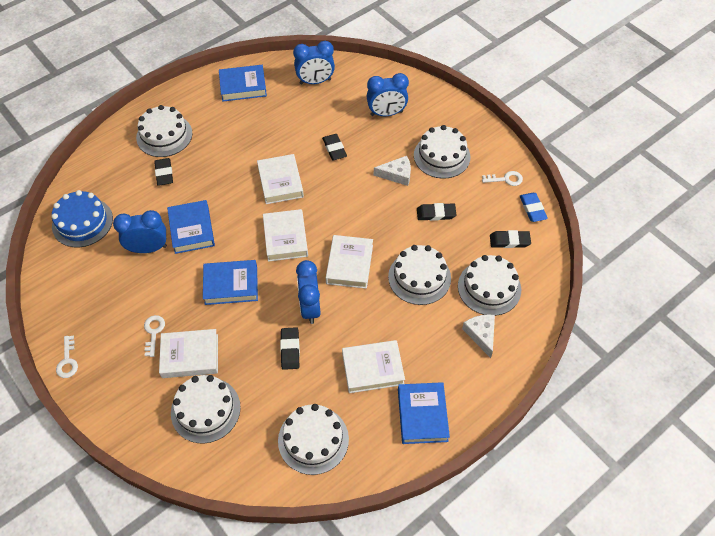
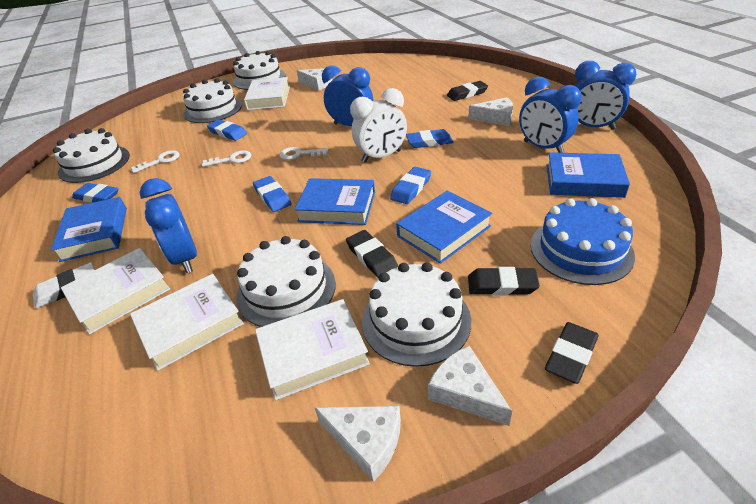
black eraser: [154,158,173,186] [280,327,300,370] [322,134,347,160] [417,203,456,221] [490,230,531,248] = 5 -> [346,230,398,278] [447,81,488,101] [468,267,540,296] [545,322,598,384] = 4
blue eraser: [520,193,548,222] = 1 -> [72,183,119,203] [207,119,247,141] [253,176,292,212] [390,167,431,204] [406,129,453,148] = 5
white book: [159,329,218,378] [257,154,304,204] [263,209,308,262] [326,235,373,289] [342,340,405,393] = 5 -> [61,248,170,335] [130,274,244,371] [244,77,290,110] [255,299,370,400] = 4
white cake: [136,105,193,157] [171,375,241,444] [278,404,349,475] [388,245,451,305] [414,125,471,179] [458,255,521,316] = 6 -> [53,128,130,183] [183,78,242,123] [233,51,286,90] [236,236,336,327] [362,262,471,367] = 5
white cheese: [374,156,411,186] [462,314,495,358] = 2 -> [297,68,333,91] [315,406,401,482] [428,346,512,426] [468,97,513,126] = 4
white clock: none = 0 -> [350,88,407,163] = 1
white eraser: none = 0 -> [33,262,94,309] = 1

